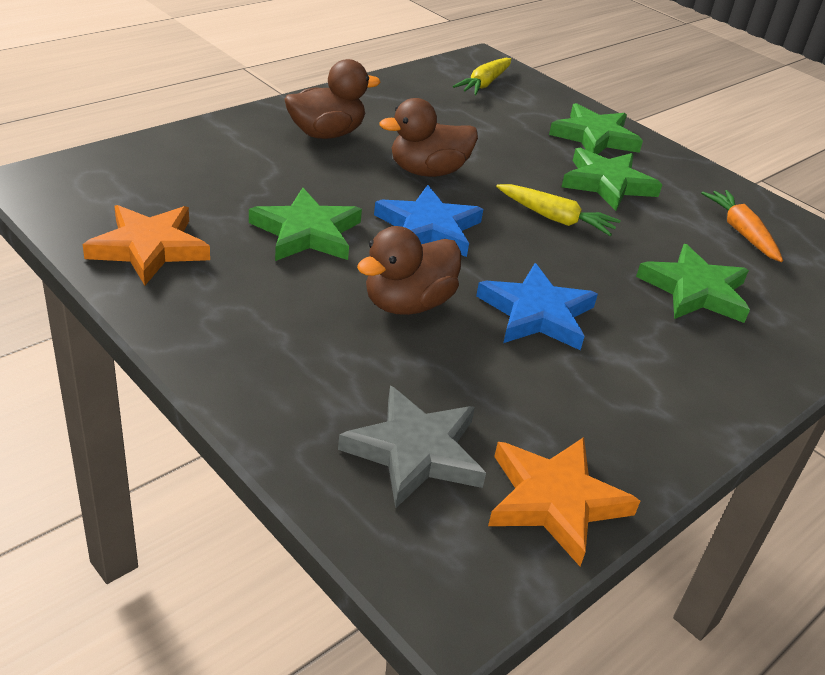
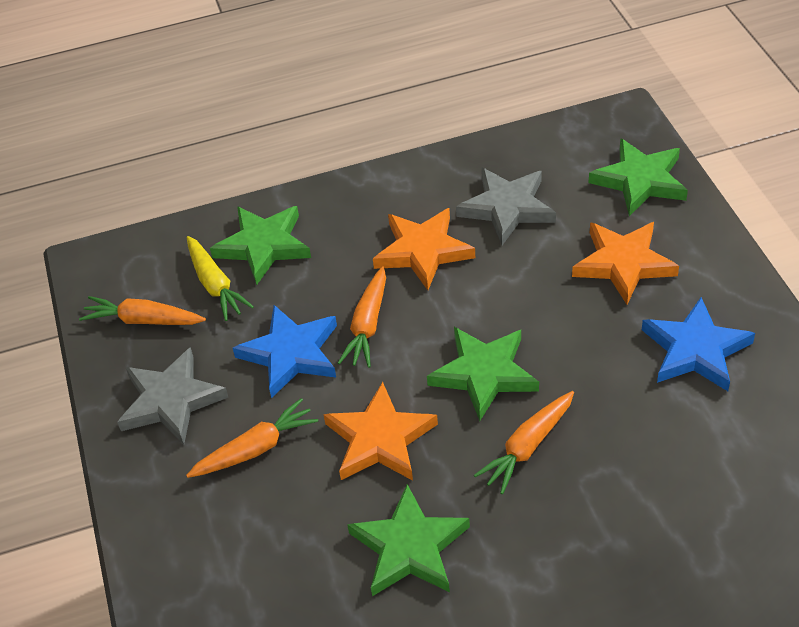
brown duck: [284,59,381,139] [357,226,461,315] [379,98,478,177] = 3 -> none = 0
grey star: [338,386,486,508] = 1 -> [117,347,228,445] [456,167,556,245] = 2
orange carrot: [701,190,783,262] = 1 -> [79,296,206,325] [186,398,318,478] [338,266,386,368] [474,391,574,494] = 4
orange star: [83,205,210,285] [488,437,640,566] = 2 -> [323,382,438,481] [373,208,475,290] [572,222,679,304] = 3
yellow carrot: [453,58,511,95] [496,184,621,236] = 2 -> [187,236,254,321] = 1

